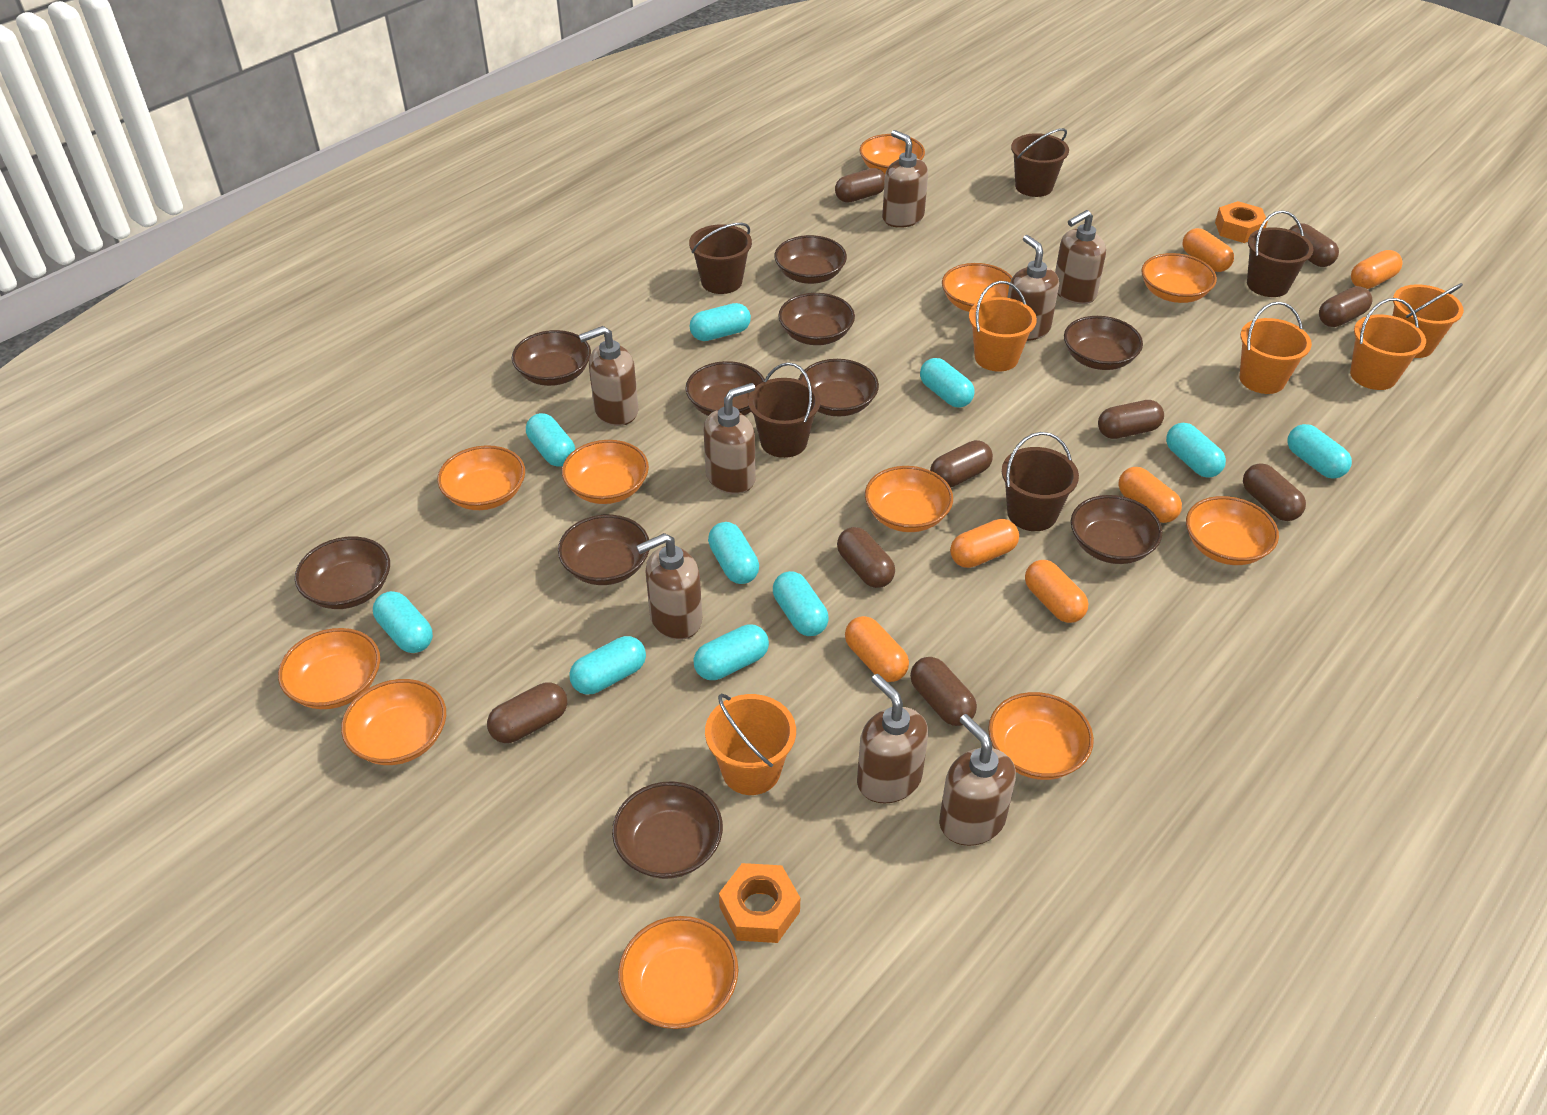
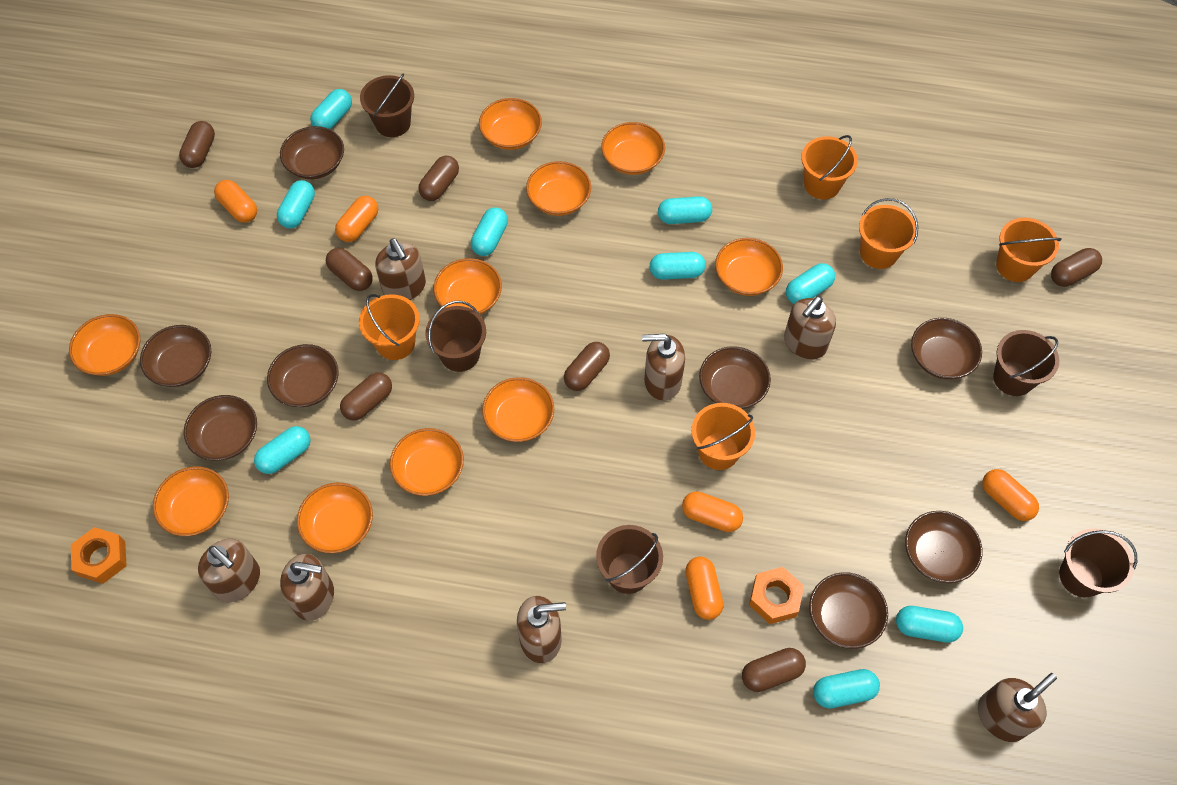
brown bowl: [295,537,390,609] [512,330,591,386] [558,515,649,585] [612,781,723,879] [686,361,765,416] [774,235,847,284] [778,293,855,345] [798,359,879,416] [1064,316,1143,370] [1071,495,1163,564] = 10 -> [140,325,211,387] [184,395,257,461] [267,344,339,407] [280,126,344,179] [699,346,771,409] [809,572,888,649] [905,511,982,583] [911,318,982,379] = 8
brown capsule: [487,683,567,743] [835,168,885,203] [837,527,895,588] [910,657,977,726] [930,440,993,488] [1098,400,1164,439] [1243,463,1306,521] [1289,223,1339,267] [1319,286,1373,327] = 9 -> [179,121,215,168] [326,248,373,291] [340,372,392,421] [418,156,459,201] [564,342,610,391] [742,648,806,692] [1051,248,1102,287] = 7
brown soap dispenser: [579,326,638,426] [636,533,702,640] [704,383,756,494] [857,674,928,803] [882,130,928,228] [939,714,1016,846] [1007,235,1059,341] [1055,210,1106,304] = 8 -> [198,539,260,602] [280,554,334,621] [375,238,426,300] [517,596,566,663] [642,334,685,401] [784,296,836,360] [978,673,1057,742] = 7
orange bowl: [278,628,380,709] [341,679,446,765] [437,445,525,510] [562,440,649,504] [618,916,738,1029] [859,134,925,174] [865,466,953,532] [942,263,1012,312] [988,692,1094,780] [1141,253,1217,303] [1186,496,1279,565] = 11 -> [69,314,140,376] [153,467,229,536] [297,483,373,553] [390,428,464,496] [433,258,502,315] [479,98,542,150] [482,377,554,442] [526,161,591,216] [601,122,665,175] [715,238,783,296] = 10
orange capsule: [845,616,909,682] [950,519,1019,568] [1025,560,1088,623] [1119,467,1182,523] [1182,228,1234,272] [1351,250,1403,289] = 6 -> [214,180,257,223] [335,196,378,242] [682,491,743,532] [685,557,723,620] [982,469,1039,521] = 5
turquoise capsule: [373,591,433,653] [526,413,575,467] [569,636,646,694] [690,303,751,341] [694,624,769,680] [708,522,759,584] [773,571,829,636] [920,358,975,408] [1166,423,1226,478] [1287,424,1352,479] = 10 -> [254,426,311,474] [277,180,315,228] [310,89,352,129] [471,207,508,256] [650,252,706,280] [658,196,712,224] [786,263,835,304] [813,669,880,708] [896,606,963,643] = 9

